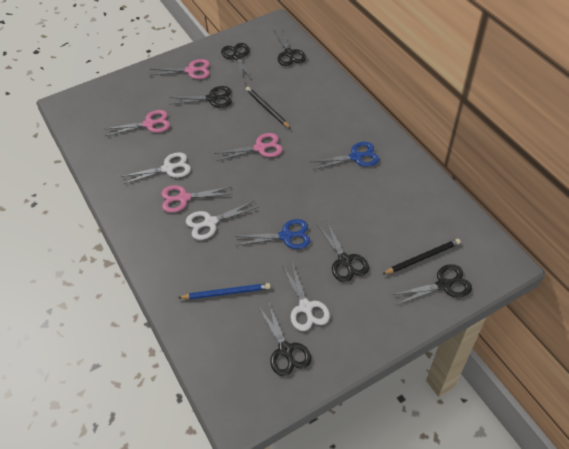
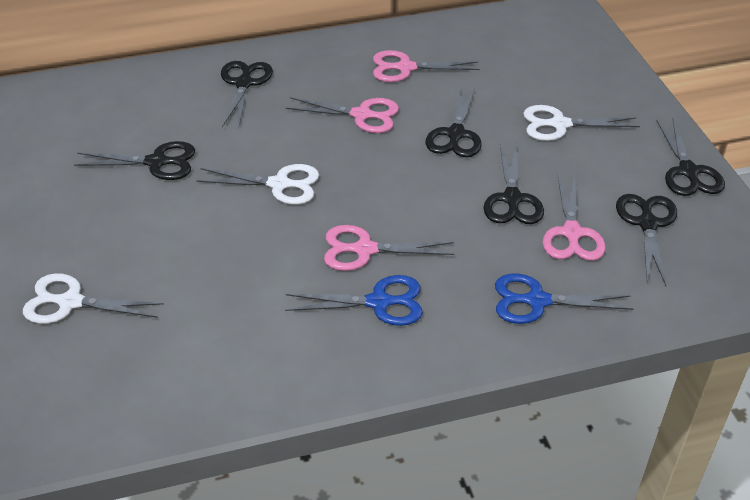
black pencil: [246,87,291,129] [383,239,461,274] = 2 -> none = 0
blue pencil: [178,283,271,299] = 1 -> none = 0

